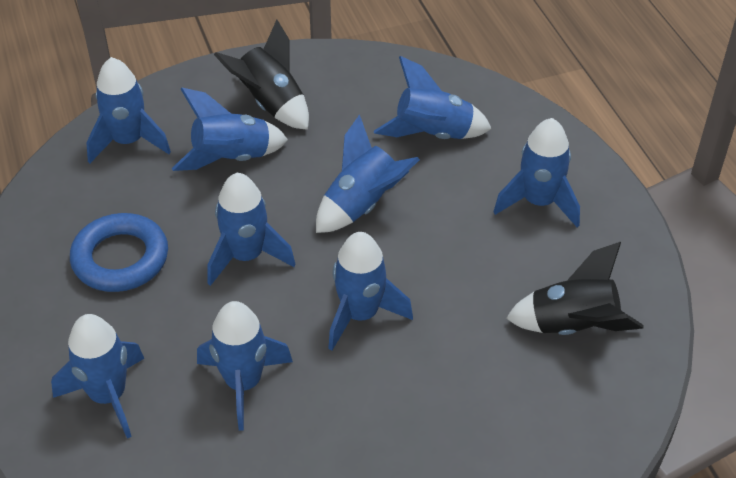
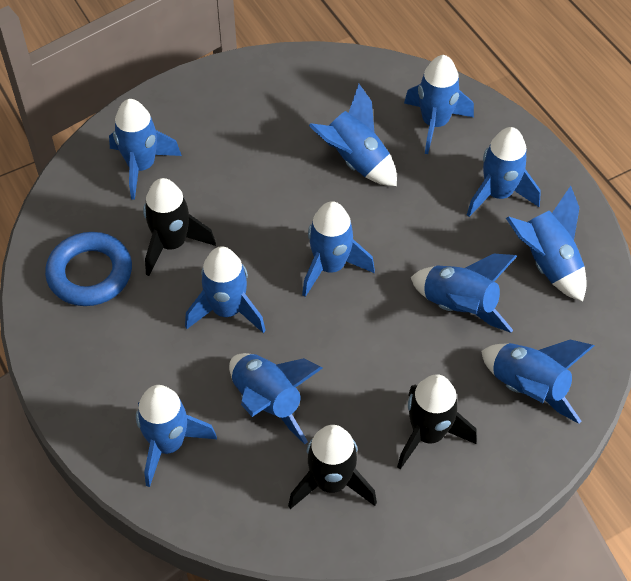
black rocket: [214,20,309,130] [506,242,644,335] = 2 -> [143,178,216,276] [288,425,377,509] [397,374,477,469] = 3
blue rocket: [51,314,145,438] [86,57,171,163] [172,88,288,171] [197,301,293,431] [208,173,295,286] [316,114,420,233] [328,232,413,351] [374,56,492,139] [494,118,580,227] = 9 -> [109,99,182,200] [136,385,217,487] [185,247,266,333] [229,353,323,444] [302,201,375,297] [309,84,397,186] [404,55,474,154] [411,253,517,333] [467,127,541,217] [481,340,594,424] [506,186,587,301] = 11

